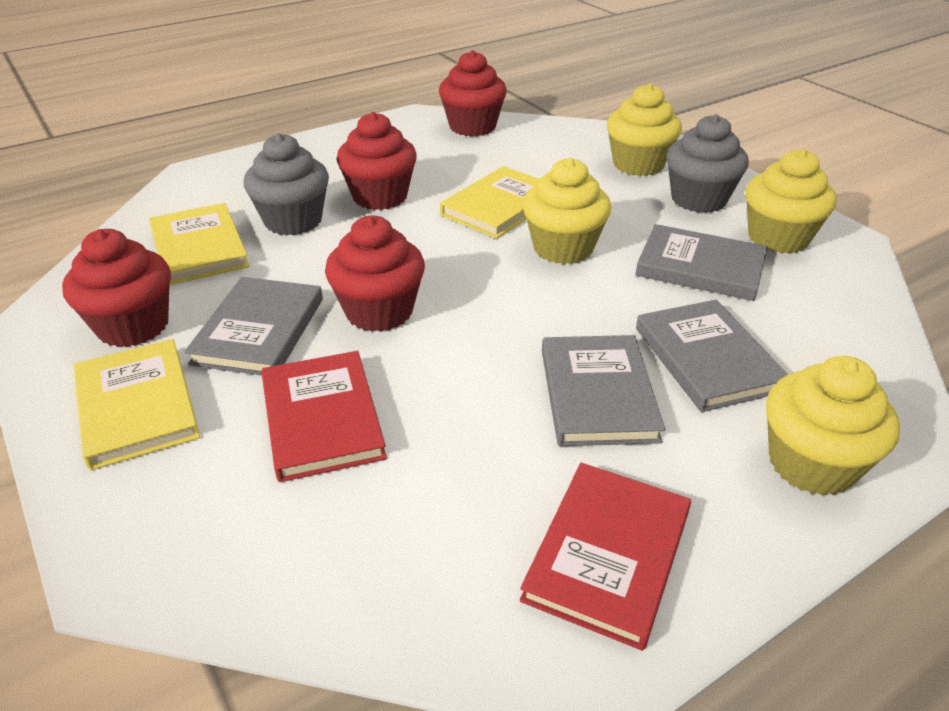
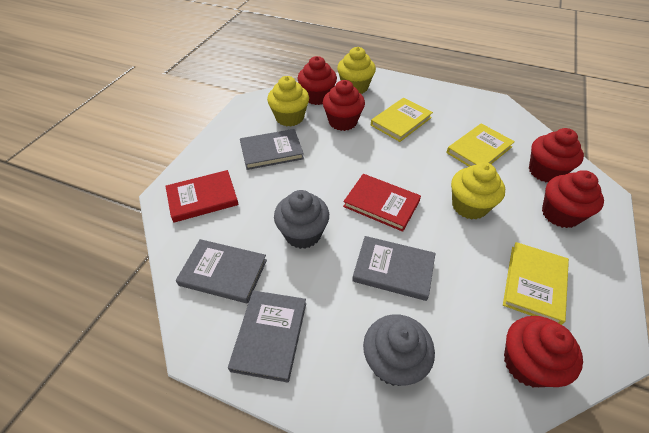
red cupcake: [62,229,171,347] [325,216,425,332] [337,112,417,210] [439,50,507,137] = 4 -> [297,56,337,105] [323,80,365,131] [504,316,583,387] [529,128,584,182] [542,170,604,228] = 5
yellow cupcake: [522,158,611,264] [607,83,682,176] [746,149,836,254] [766,356,900,496] = 4 -> [267,76,309,127] [337,47,376,94] [451,162,505,219] = 3

